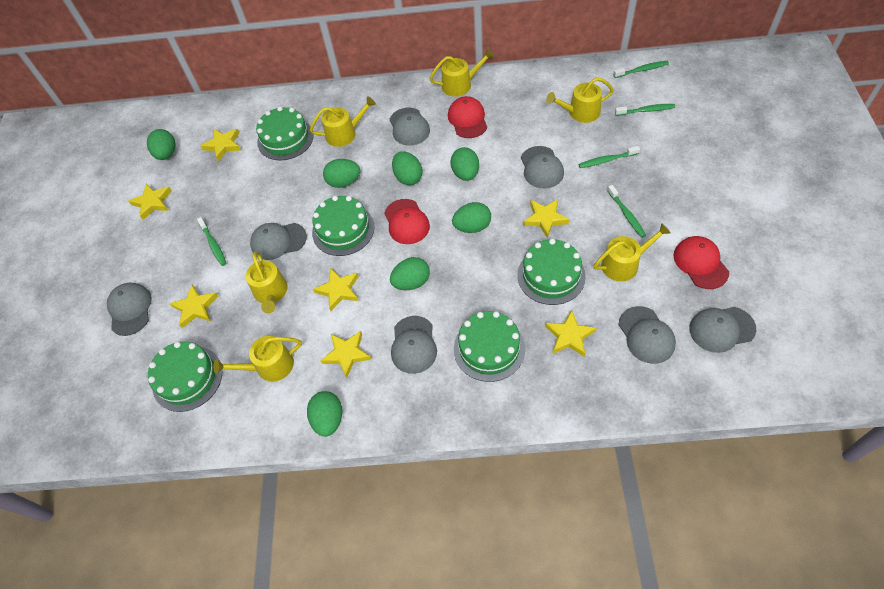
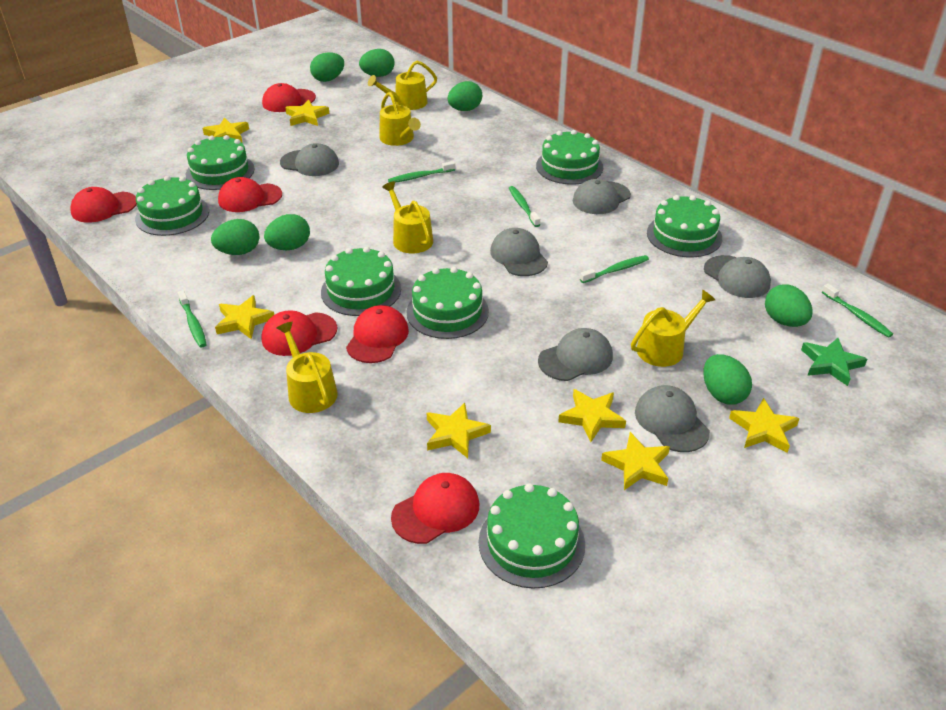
green cake: [148,341,223,412] [256,107,314,161] [312,196,375,256] [454,311,525,382] [517,239,586,305] = 5 -> [135,176,209,236] [186,135,254,190] [321,247,401,316] [406,267,489,339] [479,483,585,589] [536,130,603,185] [647,195,722,257] = 7
green star: none = 0 -> [801,338,867,386] = 1
grey cap: [107,283,152,336] [250,223,307,260] [390,108,430,146] [391,316,437,374] [521,146,564,189] [618,306,676,364] [689,307,756,353] = 7 -> [280,143,339,176] [490,228,548,276] [538,328,613,381] [573,179,631,214] [635,385,710,452] [704,255,771,298] = 6
red cap: [384,199,430,244] [448,96,487,138] [673,236,729,289] = 3 -> [70,187,137,223] [218,177,282,212] [262,83,316,112] [262,311,337,356] [346,305,409,363] [391,473,479,544] = 6
yellow watering can: [213,336,302,382] [246,251,288,313] [310,97,376,147] [429,48,494,97] [546,77,614,123] [594,223,670,282] = 6 -> [277,322,338,413] [368,61,437,110] [380,92,421,146] [382,181,433,254] [631,290,715,367] = 5

